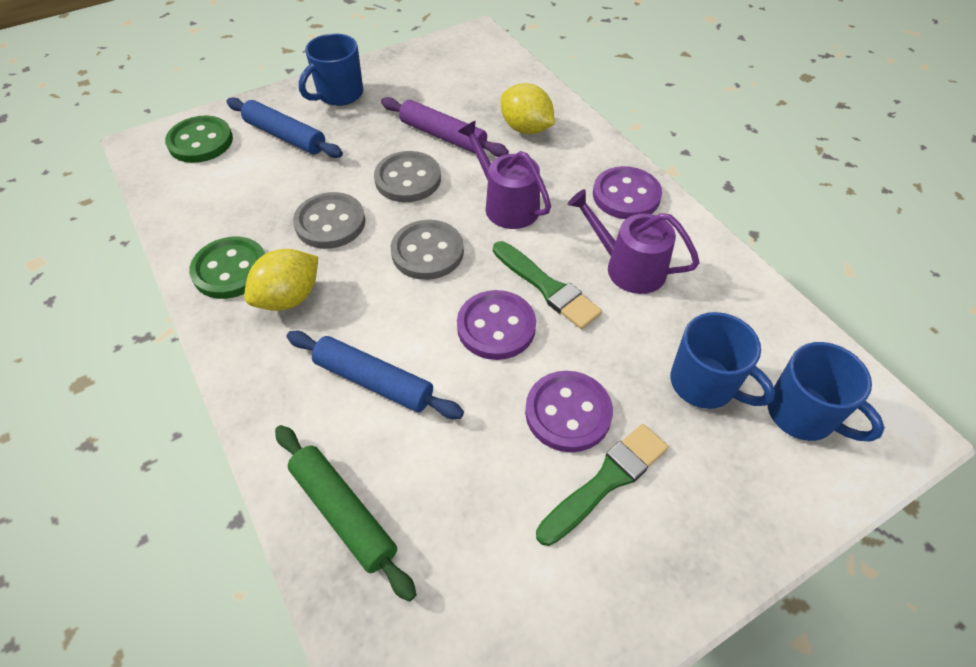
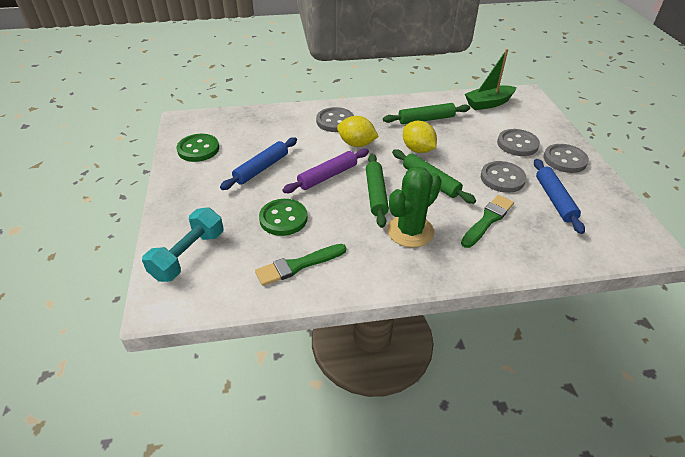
blue mug: [299,33,363,106] [670,312,775,409] [768,342,885,442] = 3 -> none = 0
green boat: none = 0 -> [465,49,517,110] = 1
green cactus: none = 0 -> [387,166,442,248] = 1
green rolling pin: [275,425,417,602] = 1 -> [366,154,389,228] [383,103,470,124] [392,149,476,204] = 3
grey button: [293,192,365,249] [374,151,441,202] [391,220,464,280] = 3 -> [316,107,354,132] [481,161,526,193] [497,129,540,156] [543,144,589,173] = 4
purple button: [457,290,536,360] [525,371,613,452] [593,166,662,219] = 3 -> none = 0
purple watering can: [458,121,551,229] [568,189,700,294] = 2 -> none = 0
turquoise dumbbell: none = 0 -> [142,207,223,282] = 1

